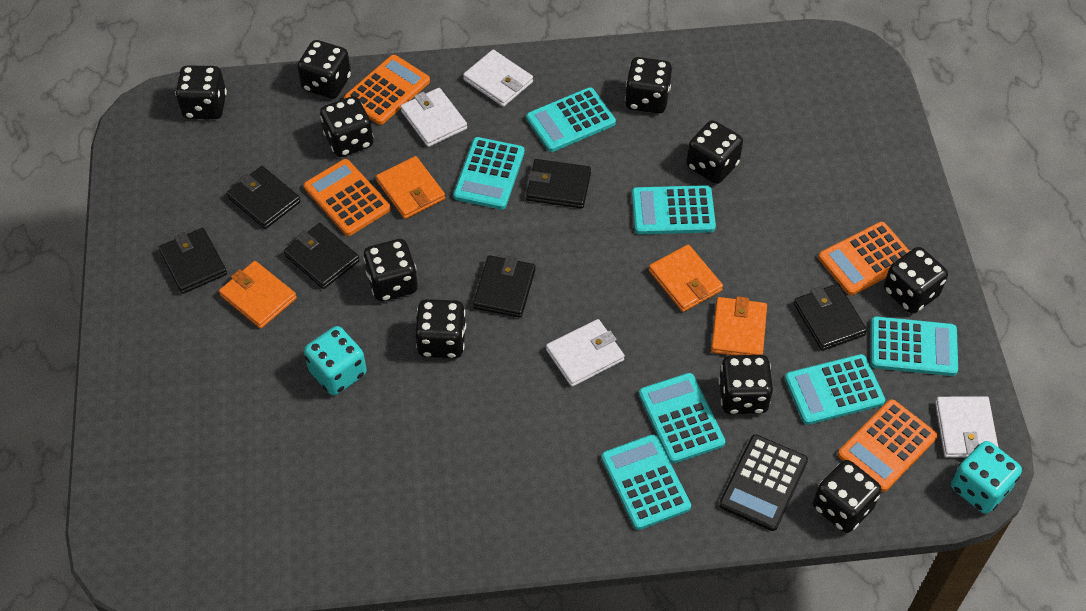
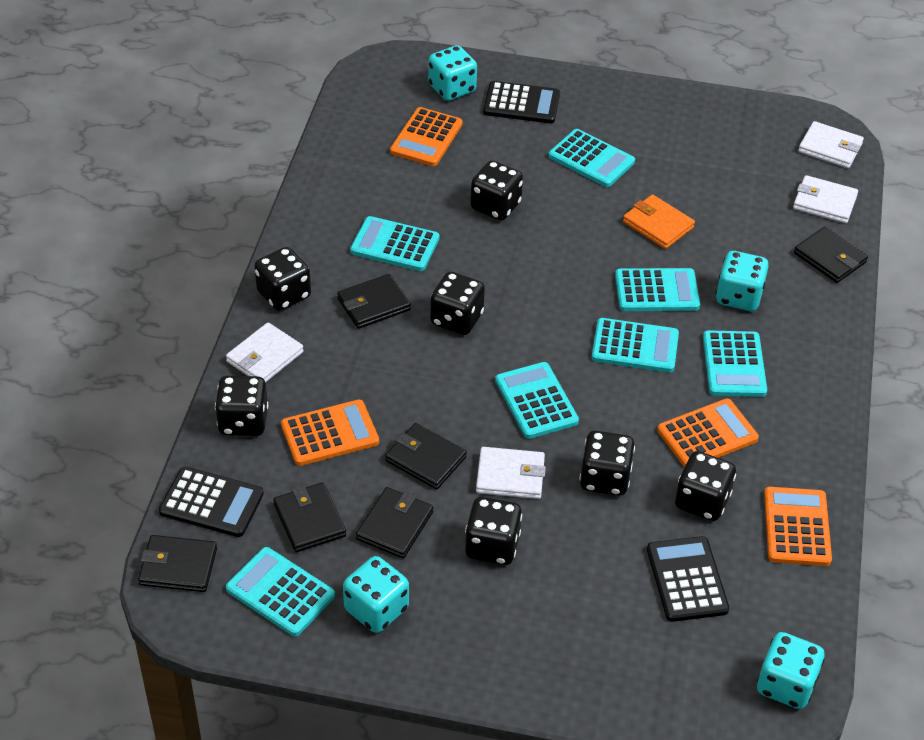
black calculator: [719,434,808,531] = 1 -> [159,467,264,537] [483,81,560,123] [647,536,729,622] = 3
black dice: [175,65,227,119] [297,40,351,99] [320,96,373,157] [363,239,418,302] [415,299,466,358] [625,57,672,114] [687,120,743,184] [719,355,773,414] [813,460,881,533] [884,247,948,314] = 10 -> [215,376,268,436] [254,247,311,311] [430,272,485,335] [465,497,522,565] [470,160,523,221] [579,431,635,496] [675,451,736,521] = 7
orange wallet: [219,261,297,329] [376,156,445,219] [649,245,723,312] [711,296,767,355] = 4 -> [623,194,695,249] = 1
turquoise dice: [304,326,367,395] [951,441,1022,514] = 2 -> [343,556,409,633] [428,45,477,101] [716,251,769,311] [757,632,825,709] = 4

